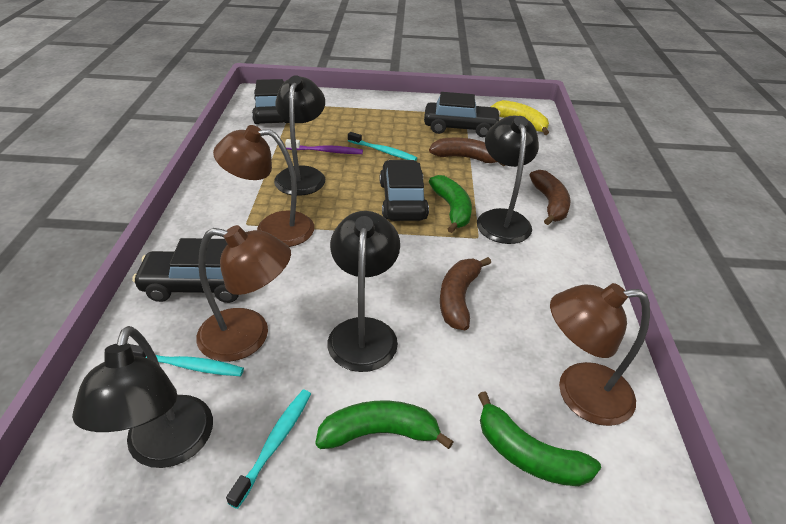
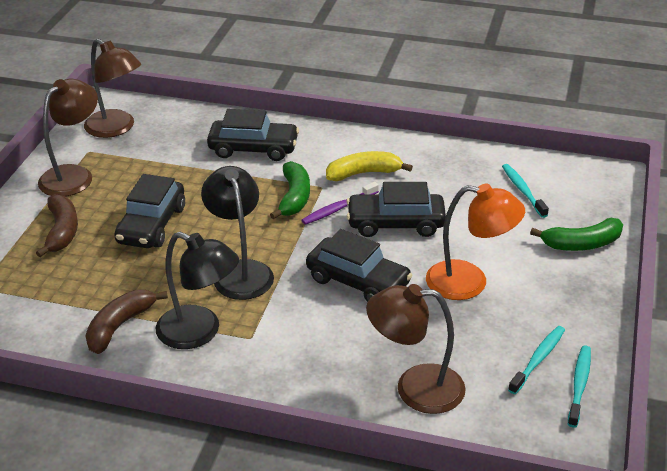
black lamp: [72,326,213,468] [274,75,325,196] [327,211,400,372] [477,116,539,244] = 4 -> [156,232,239,349] [201,166,274,300] = 2
brown banana: [429,138,506,166] [440,257,491,331] [530,170,571,225] = 3 -> [36,194,78,257] [85,290,168,354] = 2
green banana: [315,401,454,449] [429,175,472,233] [478,391,601,486] = 3 -> [270,161,310,220] [530,218,623,251] = 2
orange lamp: none = 0 -> [426,184,525,300] = 1

